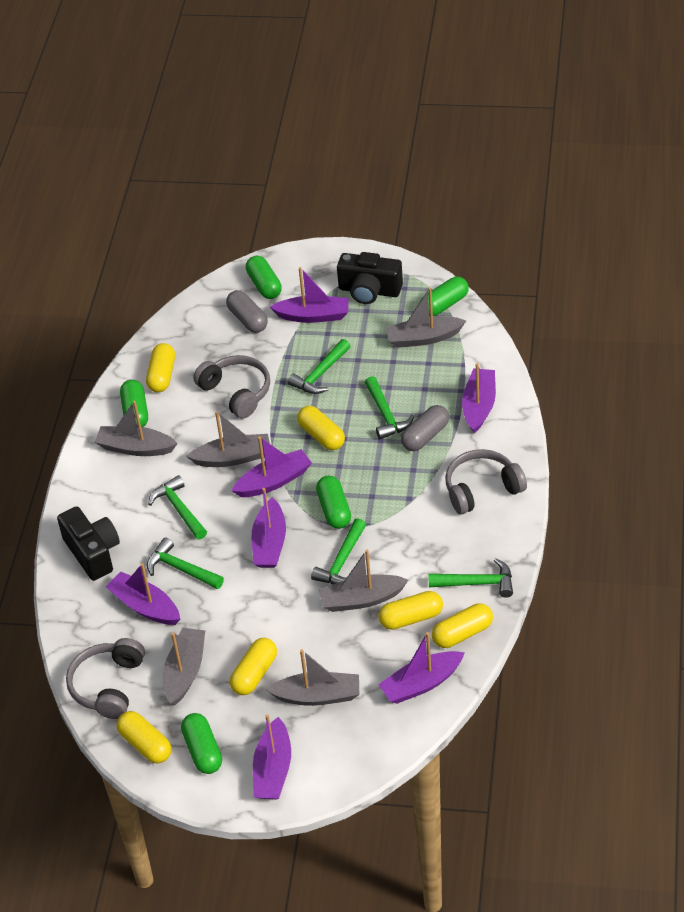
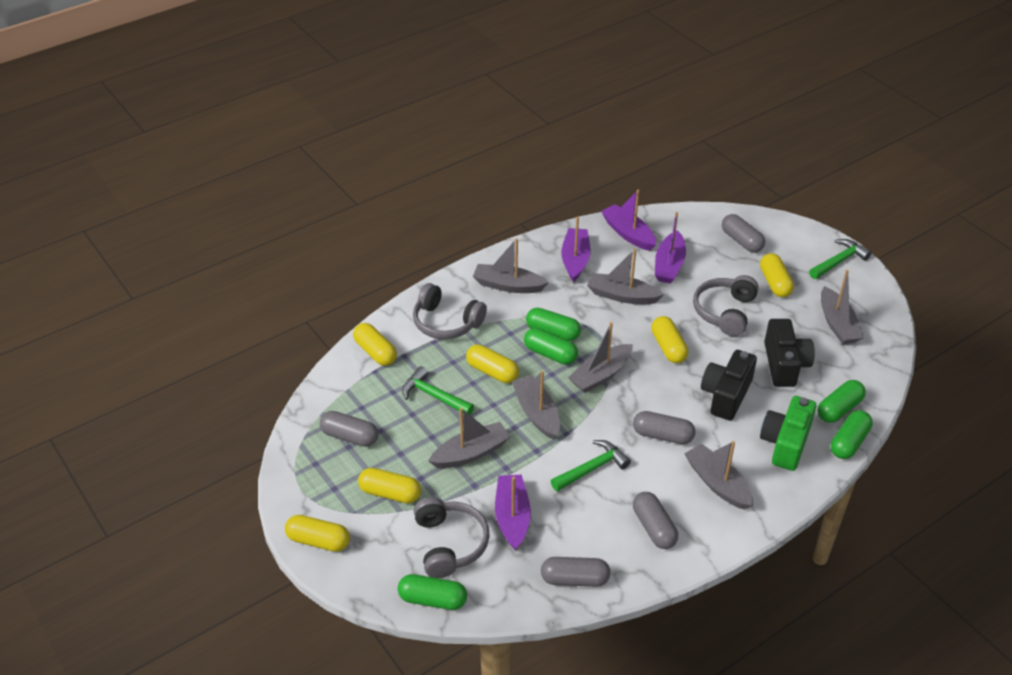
green camera: none = 0 -> [760,396,817,471] = 1
green hammer: [147,538,224,589] [148,475,207,540] [288,339,351,394] [311,518,366,585] [365,376,414,439] [429,558,513,598] = 6 -> [402,366,474,415] [551,440,631,492] [809,239,871,279] = 3
grey boat: [95,401,178,456] [163,628,205,706] [186,411,270,467] [266,649,359,706] [318,550,408,612] [386,287,466,348] = 6 -> [429,408,511,468] [473,238,549,293] [512,370,560,439] [568,322,633,393] [587,249,664,304] [684,441,753,510] [821,270,864,345] = 7
grey capsule: [226,290,268,333] [401,405,449,451] = 2 -> [320,411,379,447] [541,557,611,587] [633,411,695,444] [633,492,678,549] [722,214,765,253] = 5
purple boat: [105,563,180,625] [232,436,312,497] [251,488,286,568] [253,715,291,800] [270,267,349,323] [378,632,465,704] [462,363,496,433] = 7 -> [495,475,531,550] [561,217,590,282] [601,190,656,251] [655,212,686,283] = 4

